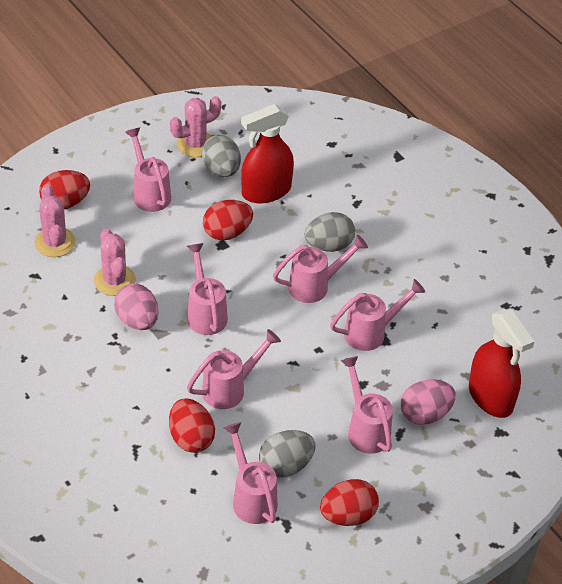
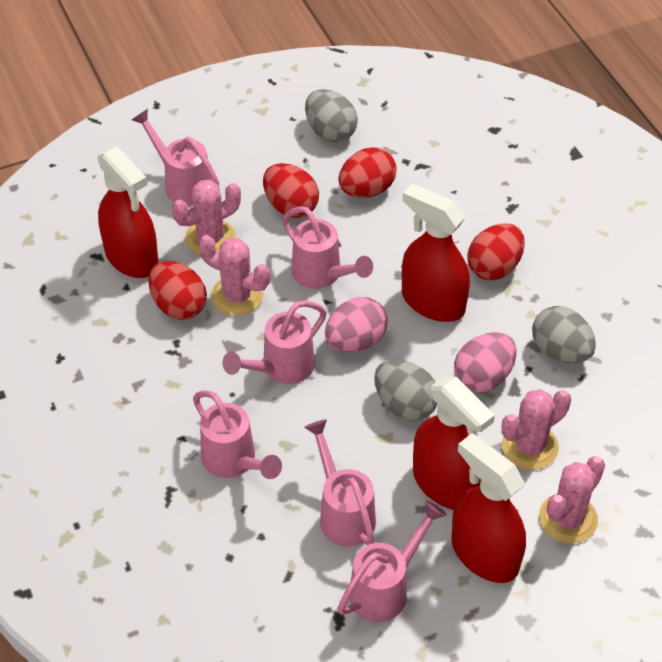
pink cactus: [35,184,76,257] [94,229,136,296] [170,96,221,157] = 3 -> [172,180,241,255] [199,235,270,316] [502,389,571,470] [539,456,605,544] = 4
pink watering can: [125,128,171,212] [187,243,228,335] [187,329,281,409] [223,422,278,524] [273,235,368,303] [330,279,425,351] [341,356,393,454] = 7 -> [132,109,219,206] [193,390,282,479] [223,300,327,384] [282,206,373,289] [304,419,376,546] [338,501,446,622] = 6
red spray bottle: [241,104,294,203] [469,309,534,418] = 2 -> [98,146,158,278] [402,184,470,322] [413,376,495,510] [451,433,526,583] = 4

